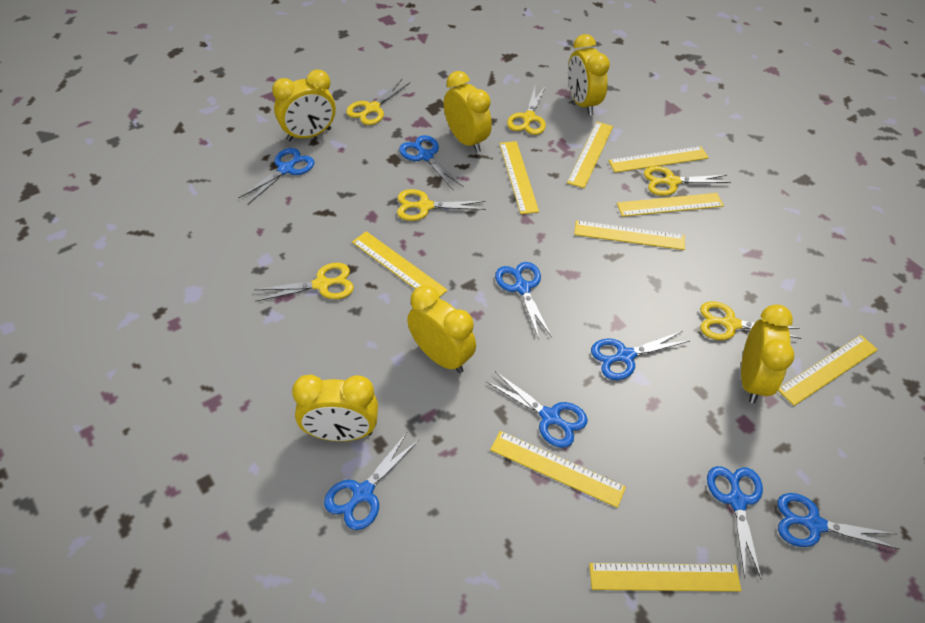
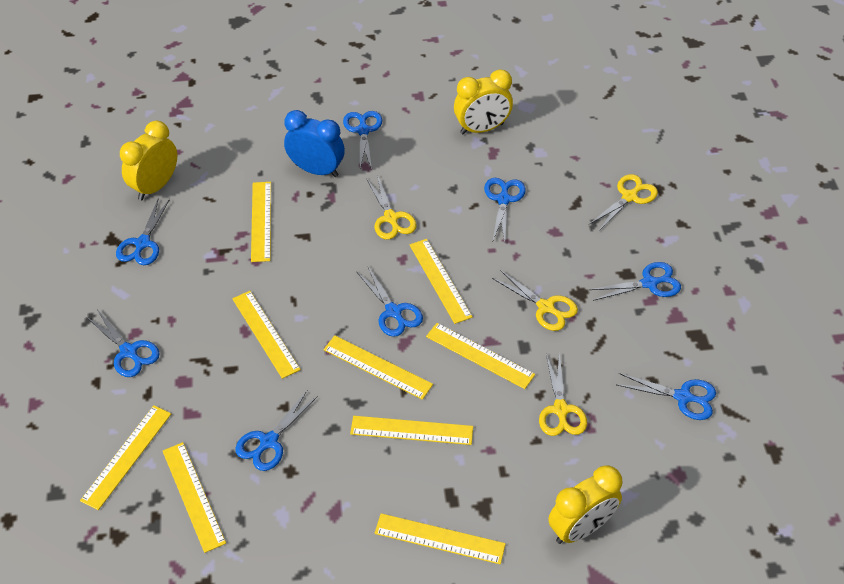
blue clock: none = 0 -> [284,110,345,177] = 1
yellow clock: [272,70,336,141] [292,374,378,441] [407,285,476,373] [444,71,492,153] [568,34,610,115] [741,304,794,403] = 6 -> [120,121,177,200] [454,69,513,134] [548,465,622,544] = 3
yellow scissors: [254,263,354,302] [346,79,411,125] [397,189,486,221] [507,85,546,135] [644,166,731,196] [700,301,801,340] = 6 -> [366,174,417,240] [492,270,578,331] [539,352,587,436] [589,174,658,232] = 4

